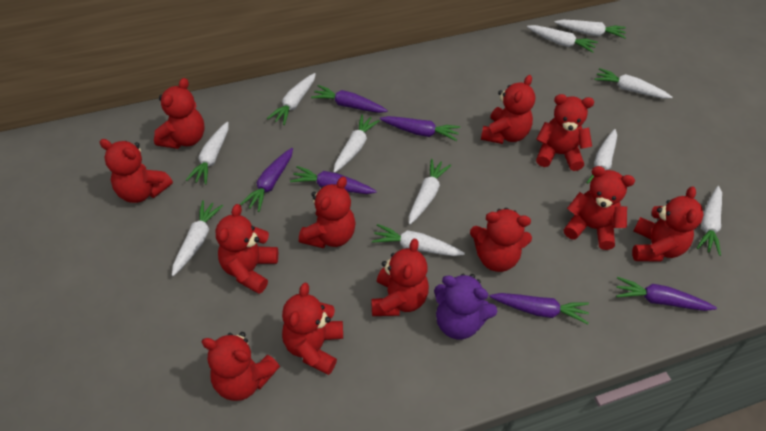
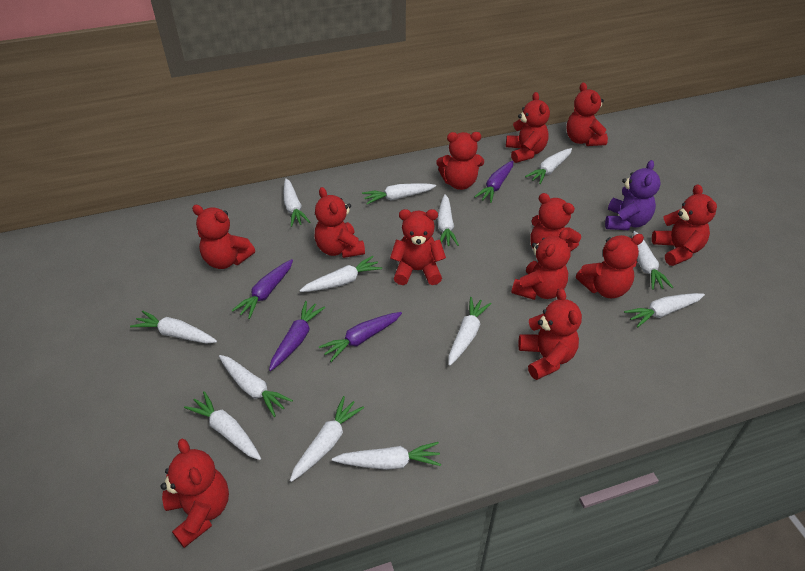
purple carrot: [240,148,293,212] [290,166,377,194] [311,85,388,113] [380,116,460,141] [489,293,589,324] [616,277,717,311] = 6 -> [231,259,293,319] [269,301,325,371] [319,312,402,362] [474,161,513,203] = 4
white carrot: [172,200,223,276] [186,122,229,185] [267,73,316,125] [333,114,380,173] [372,224,465,256] [409,159,451,225] [527,25,598,53] [554,20,626,38] [586,129,617,184] [594,68,672,99] [697,186,722,256] = 11 -> [130,311,217,344] [184,391,261,460] [219,355,293,417] [284,178,310,227] [290,396,364,482] [299,256,382,292] [332,442,441,470] [362,183,436,204] [437,194,459,246] [449,297,492,366] [525,148,572,184] [624,293,705,328] [633,231,673,290] = 13

